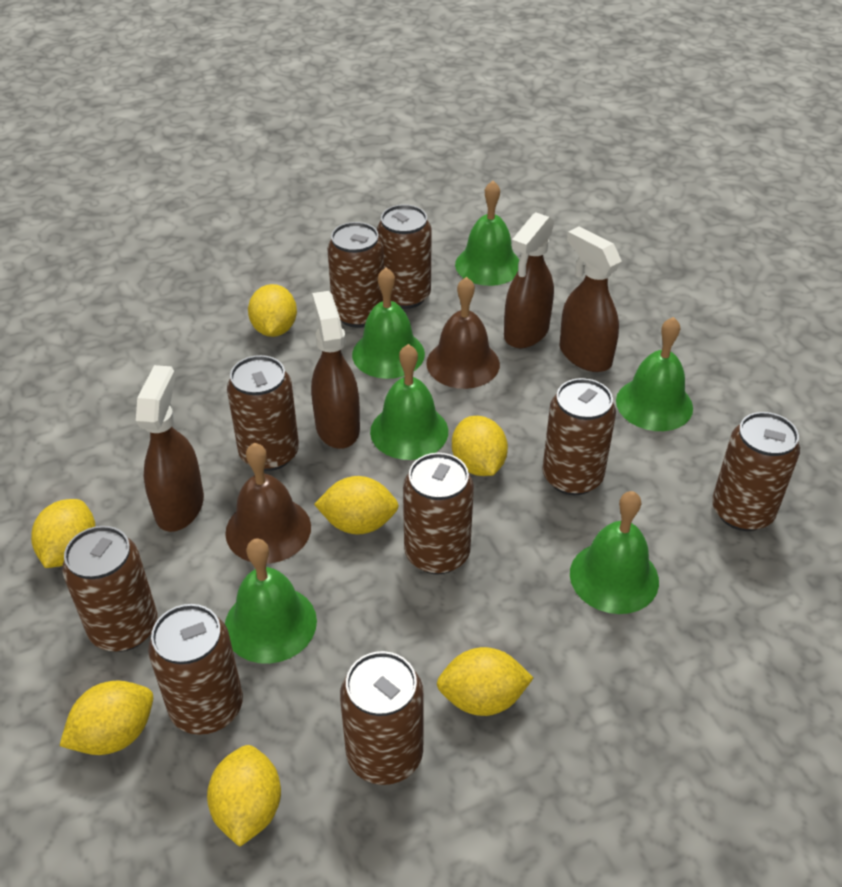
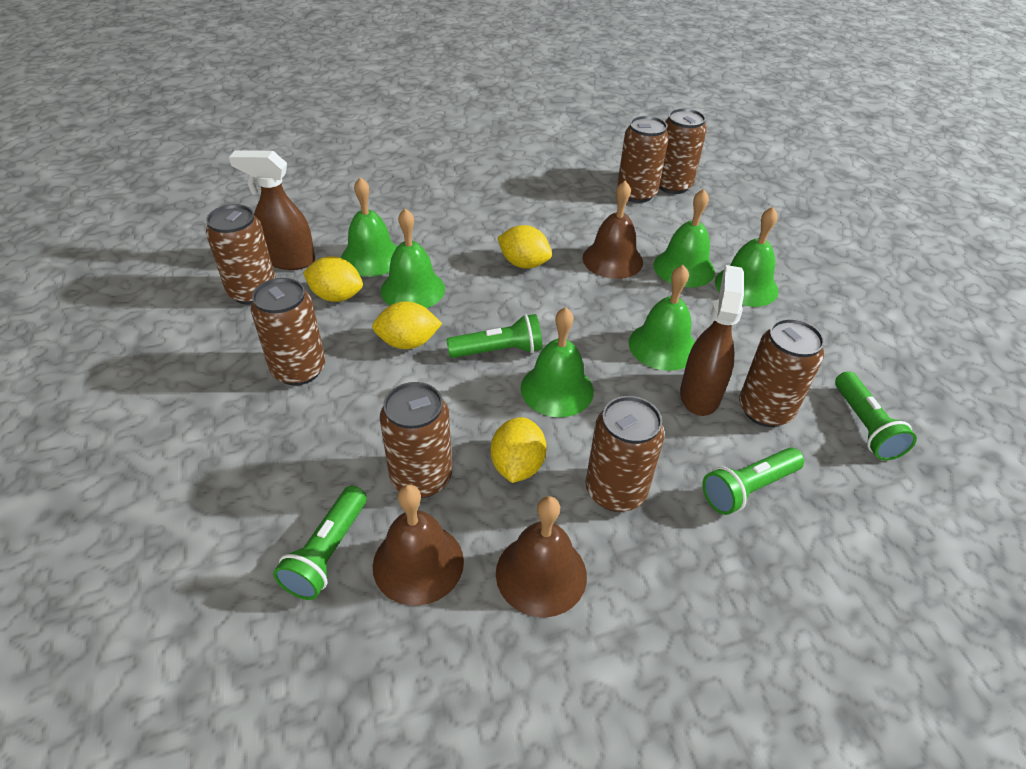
brown bell: [225,443,311,564] [426,277,500,389] = 2 -> [373,485,464,606] [496,496,587,618] [583,181,643,279] = 3
brown can: [62,526,157,652] [148,604,243,735] [227,355,299,471] [327,222,384,328] [340,651,424,785] [377,205,432,309] [403,453,474,575] [542,378,616,495] [712,412,800,531] = 9 -> [206,204,276,305] [251,278,325,386] [380,382,452,498] [586,396,665,512] [617,116,669,203] [659,108,707,194] [739,318,824,427] = 7
brown spray bottle: [136,365,204,532] [311,291,360,449] [504,213,554,348] [560,226,622,372] = 4 -> [229,150,315,270] [680,265,744,416] = 2
green flashlight: none = 0 -> [273,486,367,600] [446,314,543,358] [702,447,804,515] [835,371,917,461] = 4
yellow lemon: [31,499,96,568] [59,680,153,755] [207,745,281,847] [248,284,297,337] [314,476,399,535] [437,647,533,716] [452,416,508,476] = 7 -> [303,256,363,302] [372,301,442,349] [491,417,547,483] [497,225,552,269] = 4

